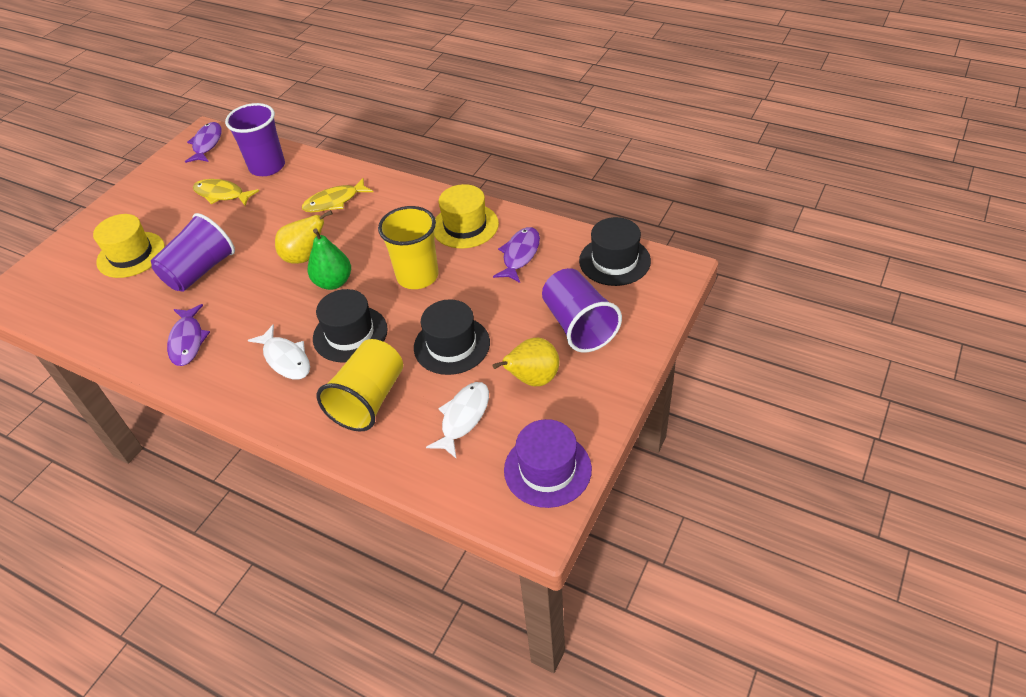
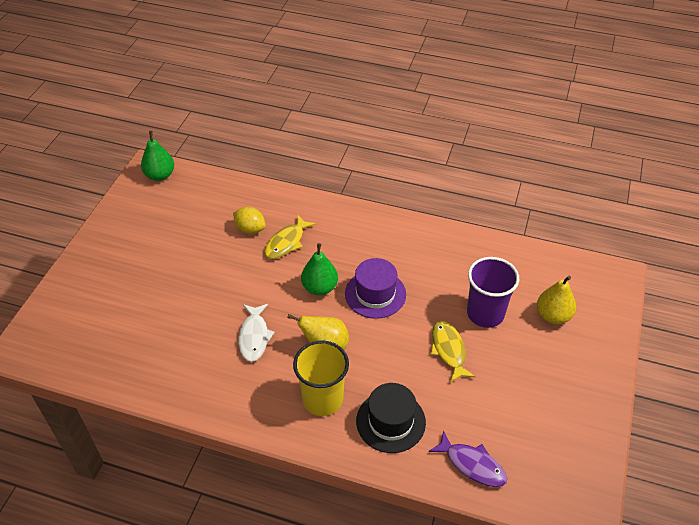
black hat: [313,289,388,363] [414,299,490,375] [579,217,651,286] = 3 -> [356,383,426,453] = 1
green pear: [308,228,351,290] = 1 -> [141,131,174,181] [301,243,338,295] = 2
purple cup: [151,213,235,292] [225,103,285,176] [542,268,622,352] = 3 -> [467,257,519,328] = 1
purple fish: [167,304,210,366] [185,122,222,163] [493,227,540,283] = 3 -> [429,430,507,487] = 1
white fish: [248,325,310,379] [426,382,489,459] = 2 -> [238,304,275,362] = 1
yellow cup: [317,339,403,431] [378,206,439,289] = 2 -> [293,340,349,416] = 1
yellow hat: [93,214,165,278] [434,184,499,248] = 2 -> none = 0
yellow lemon: none = 0 -> [233,207,266,234] = 1

